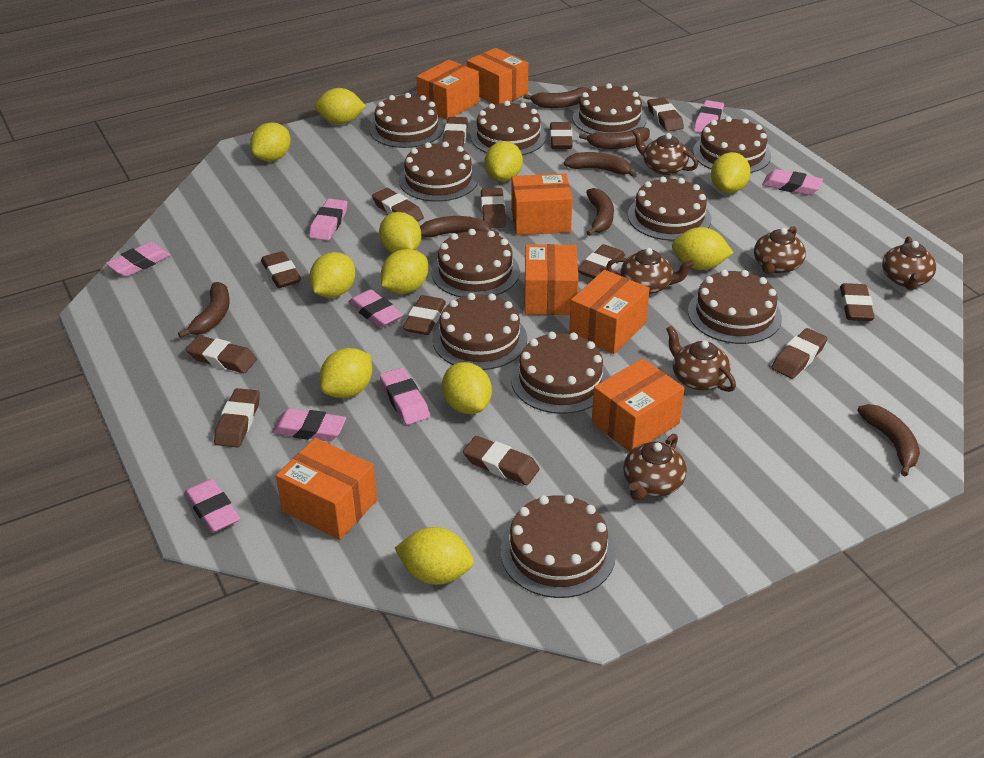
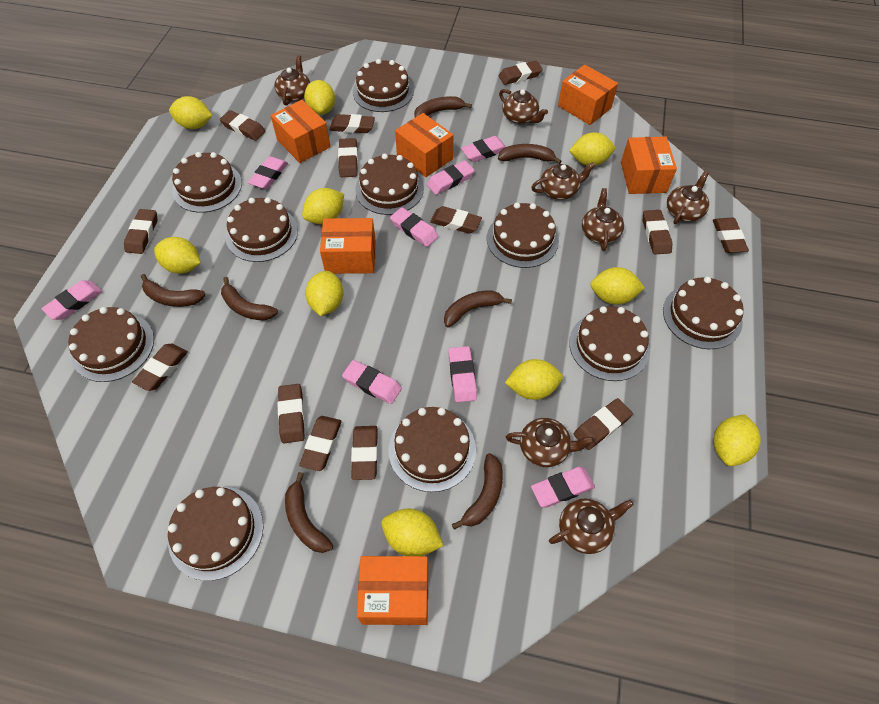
brown cake: [370,93,444,148] [399,142,478,202] [431,229,520,298] [432,293,527,370] [471,101,546,155] [501,495,616,598] [511,332,609,414] [573,83,647,134] [628,177,712,241] [688,270,782,344] [693,116,771,173] = 11 -> [68,307,154,382] [168,487,263,581] [172,152,242,213] [226,197,298,262] [353,59,414,112] [355,154,424,215] [389,407,476,492] [487,203,559,268] [569,306,650,381] [663,277,744,349] = 10
brown teapot: [606,248,694,294] [623,434,687,500] [632,129,698,175] [666,325,736,392] [754,226,806,274] [882,236,936,290] = 6 -> [274,55,310,105] [499,89,548,124] [506,418,594,467] [531,162,595,200] [549,499,634,554] [582,188,624,251] [667,171,709,224] = 7
orange box: [276,438,377,540] [416,60,479,120] [467,48,528,105] [511,173,573,235] [524,244,578,315] [569,270,650,354] [592,358,684,452] = 7 -> [270,100,331,163] [320,218,376,274] [357,556,428,625] [395,113,453,177] [558,65,618,125] [621,137,677,194] = 6
yellow lemon: [250,122,291,161] [309,252,356,298] [315,88,366,124] [319,348,372,398] [379,212,421,253] [381,249,428,294] [395,527,474,585] [442,362,492,414] [485,141,523,182] [672,227,733,270] [711,152,751,193] = 11 -> [154,237,201,274] [169,96,212,129] [302,188,344,224] [304,80,335,115] [305,271,344,316] [381,509,444,556] [505,359,563,400] [569,132,615,166] [590,267,645,305] [713,414,761,466] = 10

